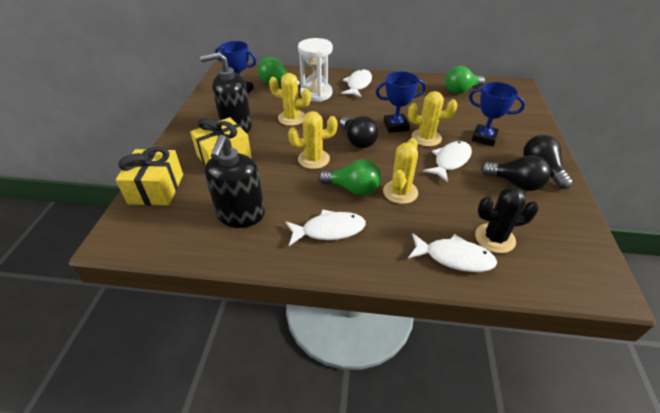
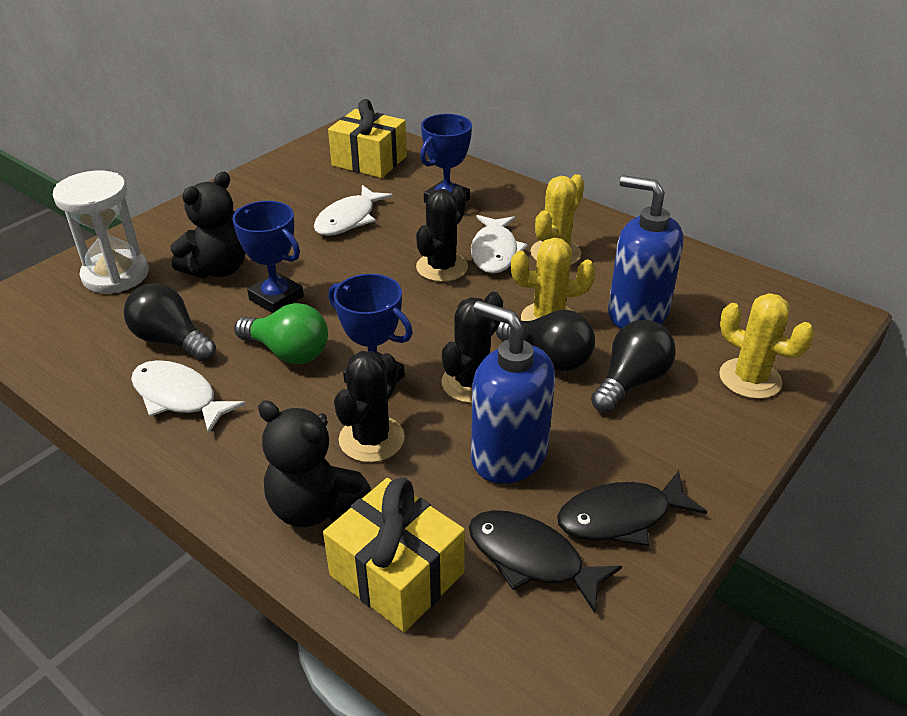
black cactus: [475,187,539,253] = 1 -> [334,351,405,462] [416,186,468,282] [442,292,503,403] = 3
black fish: none = 0 -> [469,510,622,613] [557,471,707,546] = 2
black soap dispenser: [200,52,252,133] [204,135,265,228] = 2 -> none = 0
black teddy bear: none = 0 -> [170,172,246,279] [258,400,371,527] = 2
blue soap dispenser: none = 0 -> [471,301,555,484] [608,175,684,329] = 2
green light bulb: [258,57,301,88] [318,159,381,196] [445,66,485,94] = 3 -> [234,303,328,364] = 1
white fish: [285,209,366,246] [341,69,372,97] [408,233,497,272] [423,141,472,182] = 4 -> [131,360,246,434] [314,185,393,236] [471,215,528,274] = 3
yellow cactus: [269,73,311,126] [288,111,337,169] [383,138,418,204] [408,91,457,147] = 4 -> [511,238,596,321] [530,174,585,265] [719,293,815,399] = 3

